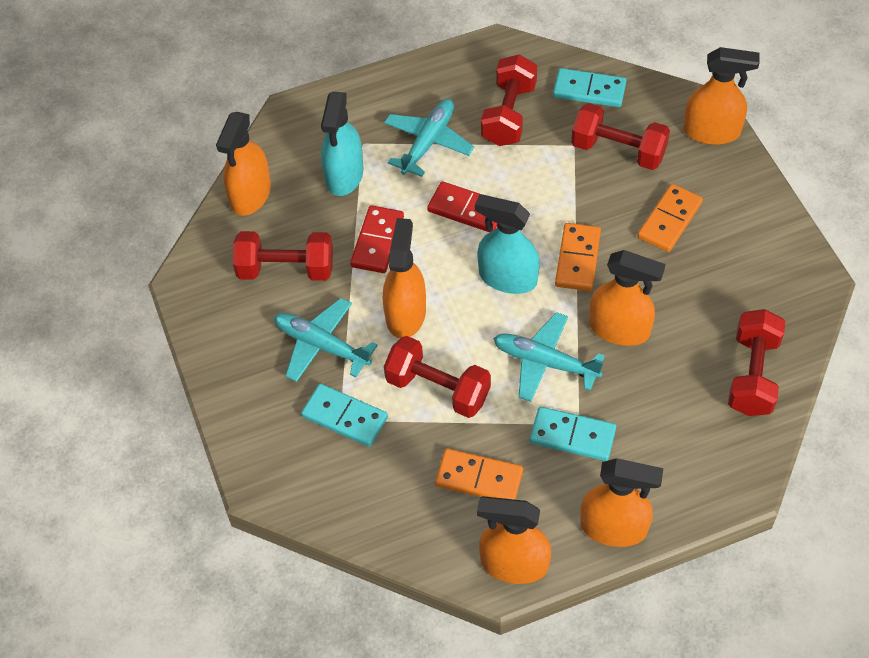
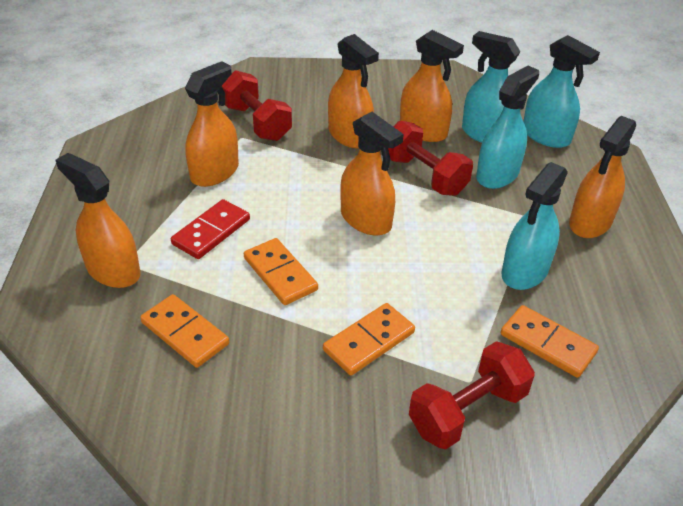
orange domino: [435,449,523,500] [555,223,601,291] [638,184,703,252] = 3 -> [140,294,229,368] [244,238,318,305] [323,303,415,375] [501,305,599,378] = 4
red domino: [350,205,404,273] [427,181,497,232] = 2 -> [171,199,250,259] = 1
red dumbbell: [233,231,333,281] [384,336,491,418] [481,54,537,146] [571,103,670,170] [728,309,785,416] = 5 -> [222,70,292,141] [388,121,473,196] [409,341,535,449] = 3
turquoise domino: [301,384,388,447] [530,407,616,461] [553,68,626,107] = 3 -> none = 0
turquoise plane: [274,298,378,382] [384,99,474,177] [493,312,605,402] = 3 -> none = 0
turquoise spray bottle: [321,92,363,196] [475,194,540,294] = 2 -> [462,31,520,143] [476,66,539,189] [502,162,568,290] [523,35,600,148] = 4

